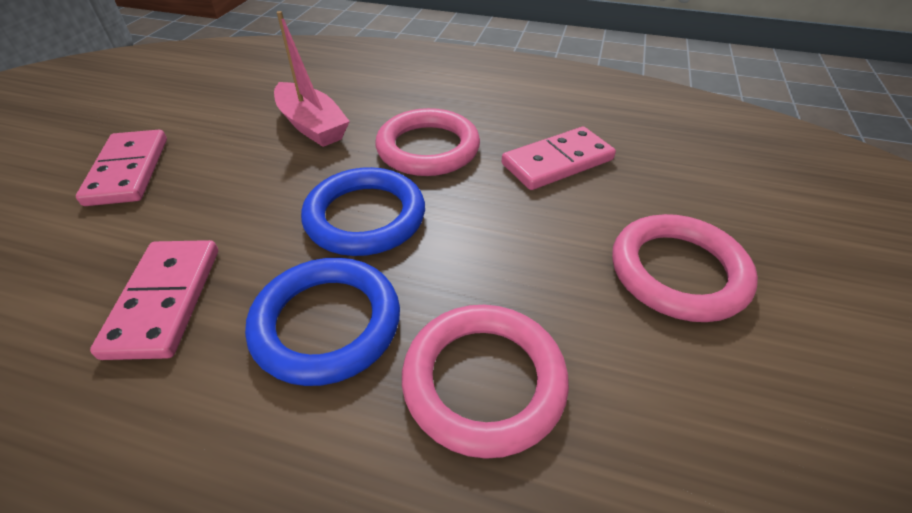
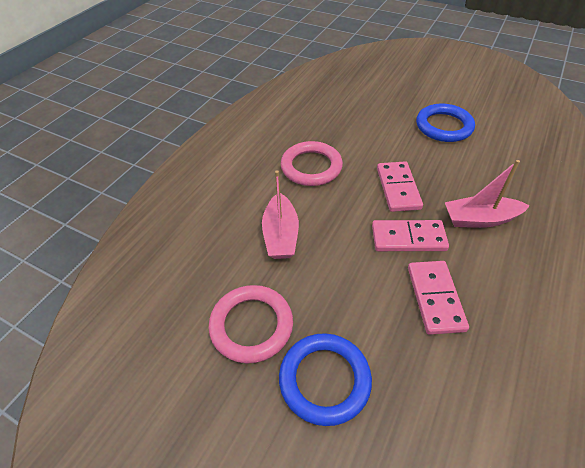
pink boat: [274,11,350,147] = 1 -> [262,170,299,259] [445,160,530,228] = 2
pink ring: [375,108,480,176] [402,305,569,459] [612,214,758,322] = 3 -> [208,285,293,364] [281,141,343,186] = 2

